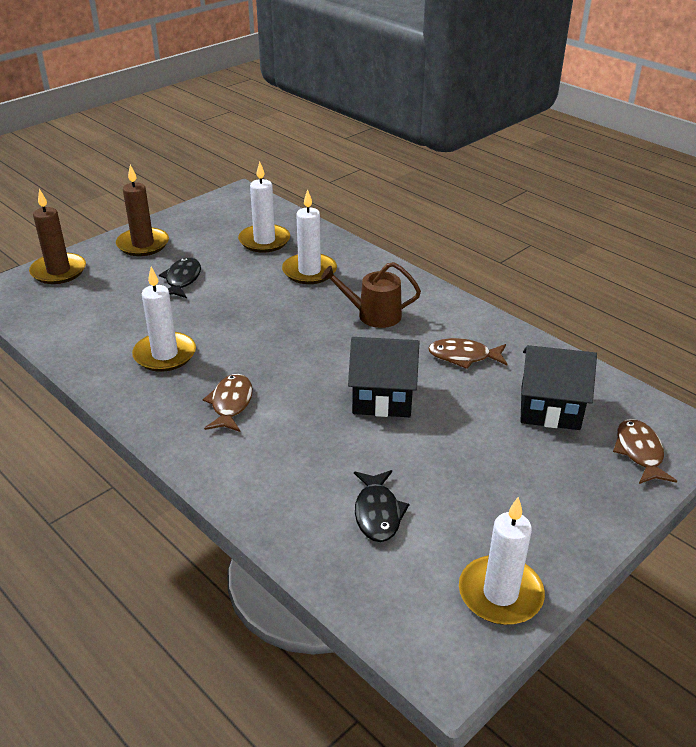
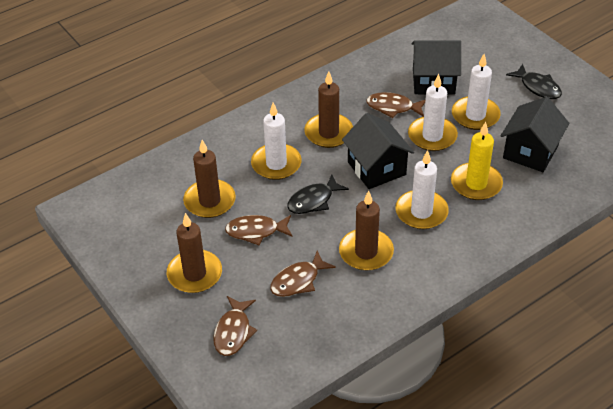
black house: [348,337,419,417] [521,345,597,430] = 2 -> [342,113,414,189] [411,40,461,95] [501,97,569,172] = 3
brown candle: [29,189,86,284] [116,165,169,256] = 2 -> [167,213,222,293] [183,140,236,218] [304,71,353,148] [339,191,394,271] = 4
brown fish: [203,374,253,432] [428,338,507,369] [613,419,677,484] = 3 -> [213,296,257,356] [225,215,293,245] [270,250,336,297] [366,92,425,118] = 4
brown watering can: [321,262,421,328] = 1 -> none = 0
yellow candle: none = 0 -> [451,122,503,200] = 1

